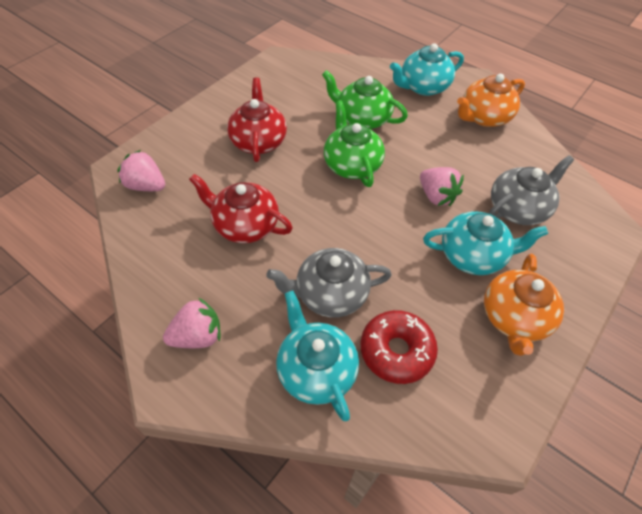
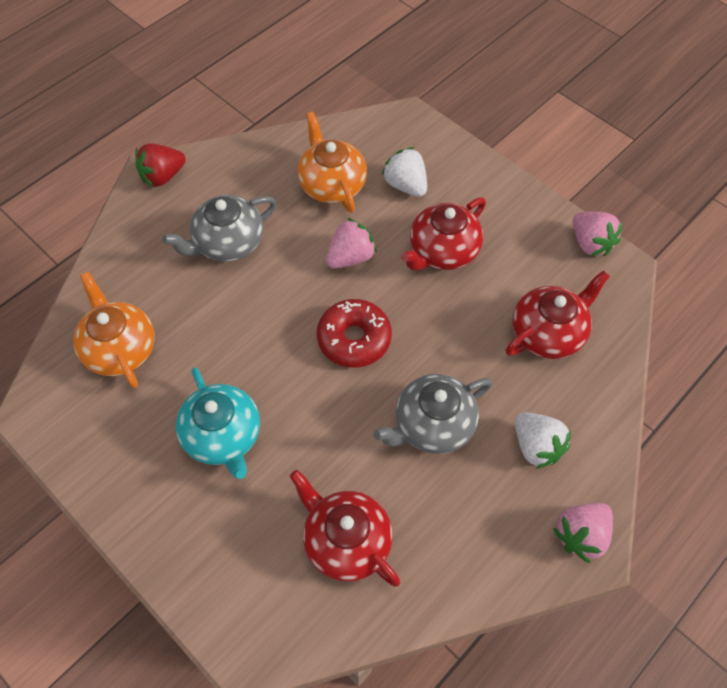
green teapot: [322,70,408,129] [324,100,385,187] = 2 -> none = 0
red strawberry: none = 0 -> [135,143,186,188] = 1
red teapot: [189,174,293,243] [227,77,287,162] = 2 -> [290,470,400,587] [401,197,486,270] [506,270,610,359] = 3
turquoise teapot: [276,291,359,421] [390,43,464,96] [423,211,548,275] = 3 -> [176,367,260,479] = 1
white strawberry: none = 0 -> [382,147,427,197] [515,412,571,469] = 2

